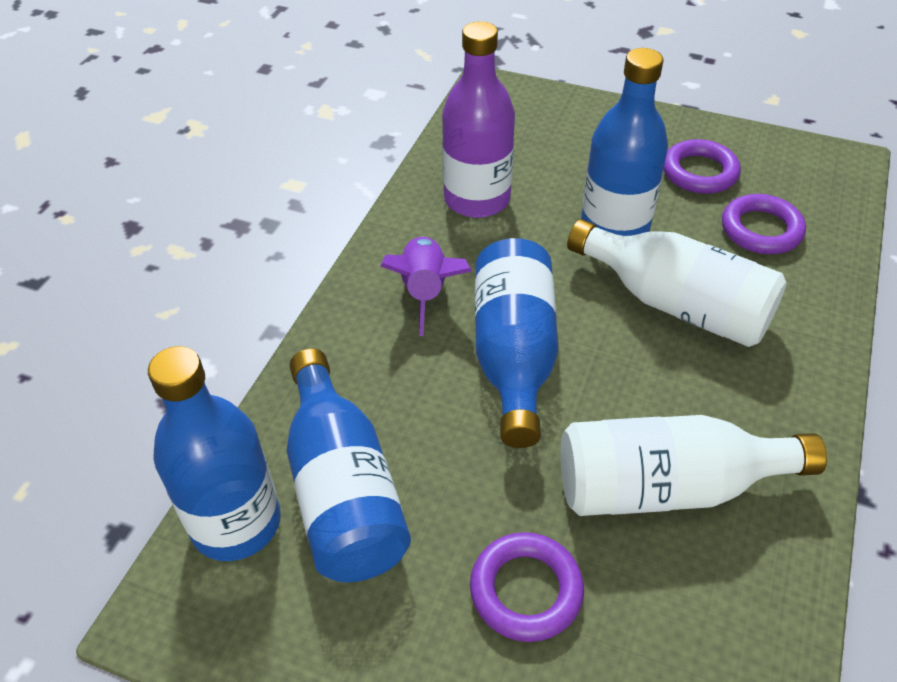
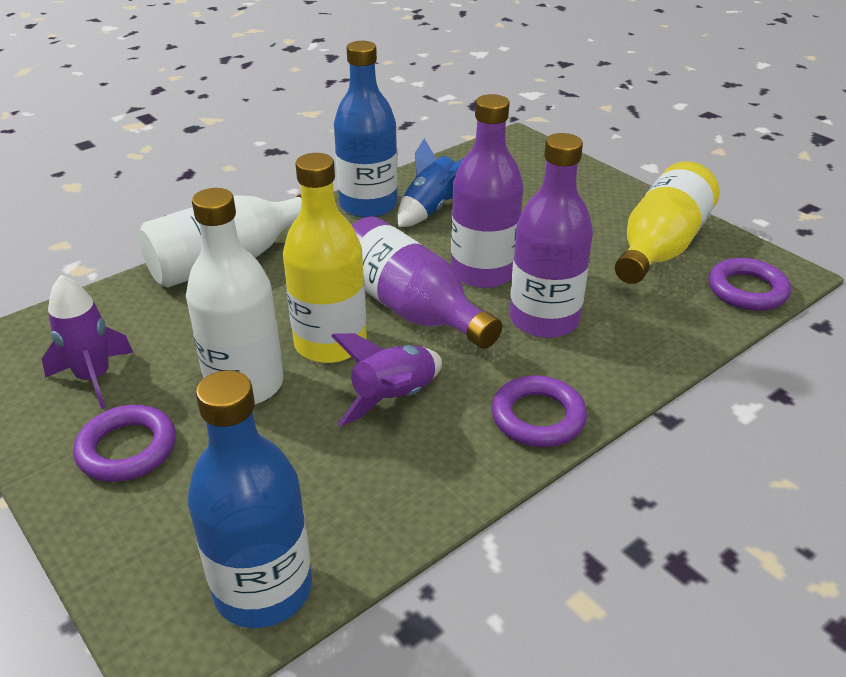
blue bottle: [148,346,281,561] [287,349,411,582] [475,238,559,448] [581,48,668,236] = 4 -> [187,370,312,628] [334,41,398,218] = 2
blue rocket: none = 0 -> [397,138,465,227] = 1
purple bottle: [442,21,515,218] = 1 -> [352,216,502,349] [451,94,523,288] [510,133,593,338] = 3
purple rocket: [381,237,472,336] = 1 -> [42,275,133,409] [331,333,442,427] = 2
yellow bottle: none = 0 -> [283,153,367,363] [615,161,719,284] = 2

